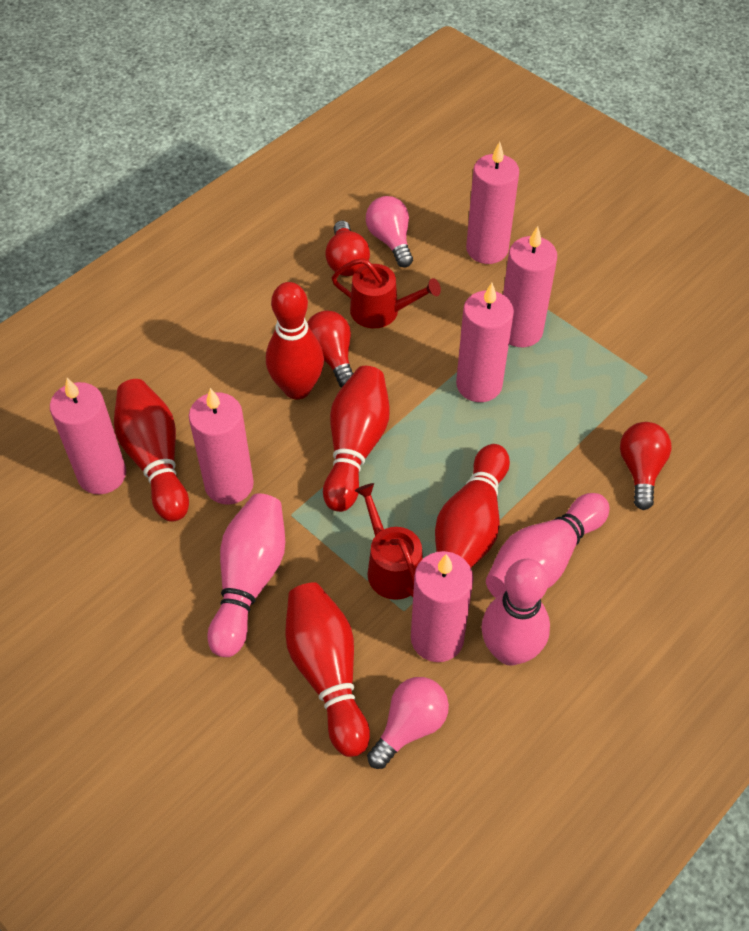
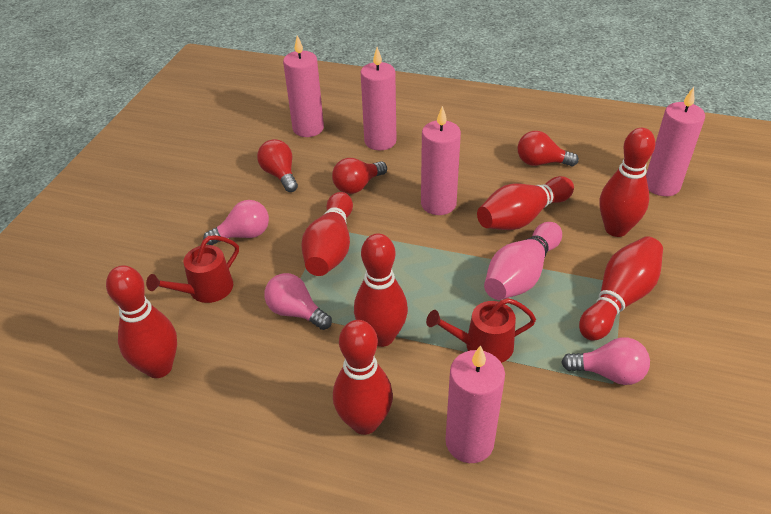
pink bowling pin: [207,493,285,657] [481,559,550,666] [486,493,609,598] = 3 -> [484,222,562,300] = 1
pink candle: [50,378,126,494] [189,388,254,505] [411,551,474,662] [456,283,514,402] [466,141,519,264] [503,226,557,347] = 6 -> [283,35,324,137] [361,47,397,150] [421,106,461,215] [445,345,505,463] [646,87,705,196] = 5
pink light bulb: [366,196,413,267] [367,677,449,769] = 2 -> [203,200,269,245] [264,273,332,330] [561,337,650,385] = 3
red bowling pin: [114,379,189,522] [266,282,324,399] [285,582,370,757] [323,366,390,512] [435,444,510,568] = 5 -> [106,265,177,378] [301,192,353,276] [333,320,393,435] [354,233,408,347] [477,176,574,230] [579,236,663,341] [600,128,656,237] = 7

